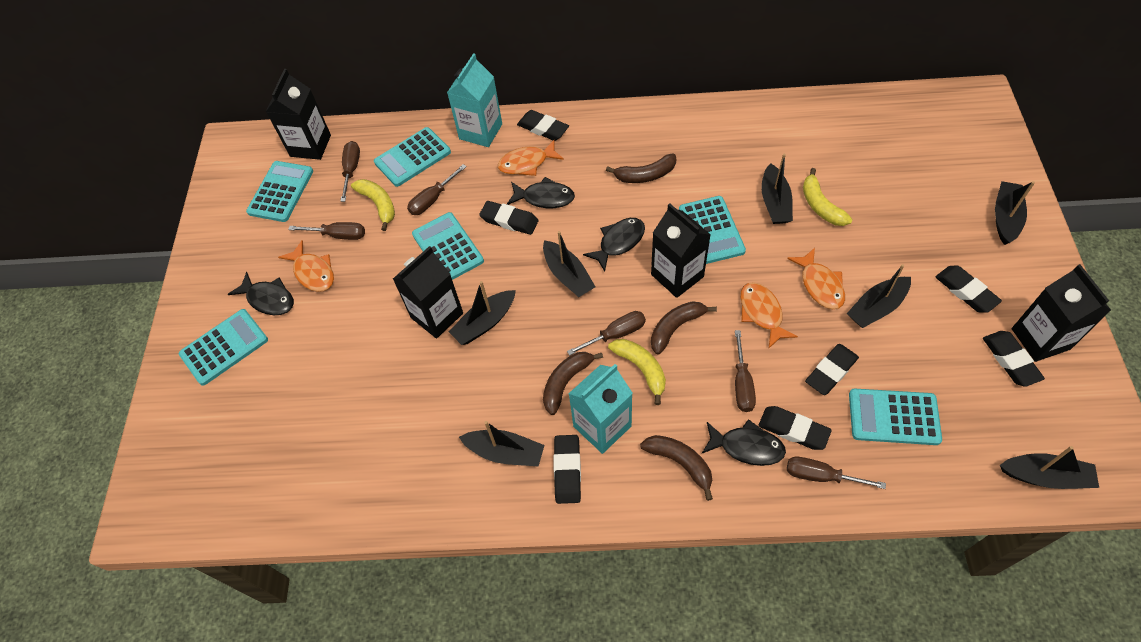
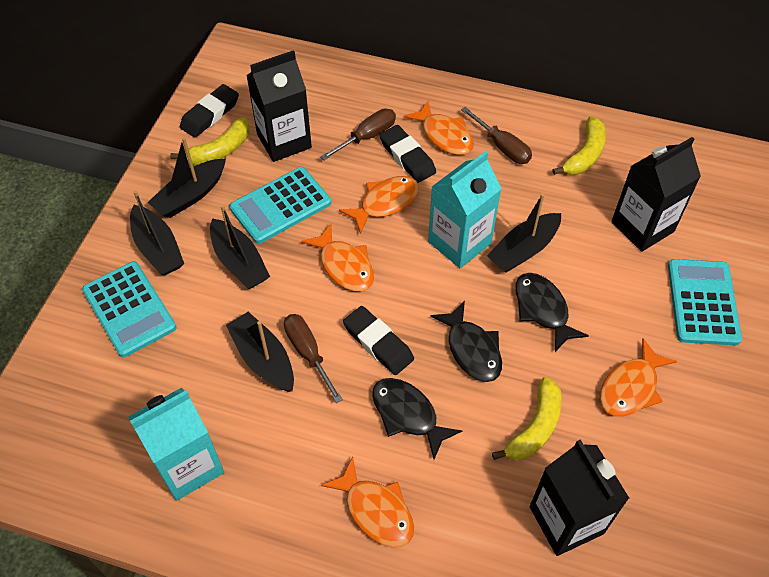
black boat: [449,281,516,345] [459,421,545,466] [543,231,595,297] [761,154,793,224] [847,264,911,328] [995,181,1035,245] [1000,446,1099,489] = 7 -> [130,191,184,275] [148,137,226,218] [210,205,270,289] [226,312,294,392] [487,194,561,273] = 5
black carton: [266,69,331,160] [393,246,463,338] [651,204,711,298] [1012,264,1111,362] = 4 -> [246,50,312,162] [530,439,629,556] [611,137,701,252] = 3
black eraser: [479,201,539,235] [517,110,569,141] [554,435,581,504] [759,406,832,450] [805,344,859,395] [936,266,1002,313] [983,331,1045,387] = 7 -> [180,84,239,138] [343,306,414,375] [379,125,436,183] = 3
black fish: [228,272,294,315] [507,177,575,208] [583,218,645,272] [702,419,786,466] = 4 -> [372,378,462,459] [430,301,502,382] [515,273,589,352] = 3
brown banana: [543,352,603,415] [606,154,676,183] [640,435,713,501] [651,301,717,355] = 4 -> none = 0
brown screwdriver: [288,222,365,240] [340,141,360,202] [407,164,467,215] [567,311,646,356] [735,330,756,412] [787,457,886,489] = 6 -> [284,314,343,403] [320,109,396,160] [461,107,532,164] = 3
orange fish: [278,240,334,292] [498,140,564,176] [740,282,798,348] [787,248,845,309] = 4 -> [301,224,374,291] [321,457,414,548] [339,176,419,234] [403,101,474,155] [600,338,677,417] = 5
turquoise calculator: [179,309,268,386] [246,161,313,222] [374,127,451,187] [412,212,484,280] [679,196,746,264] [849,388,942,445] = 6 -> [82,261,177,358] [229,167,331,244] [668,259,742,345] = 3

